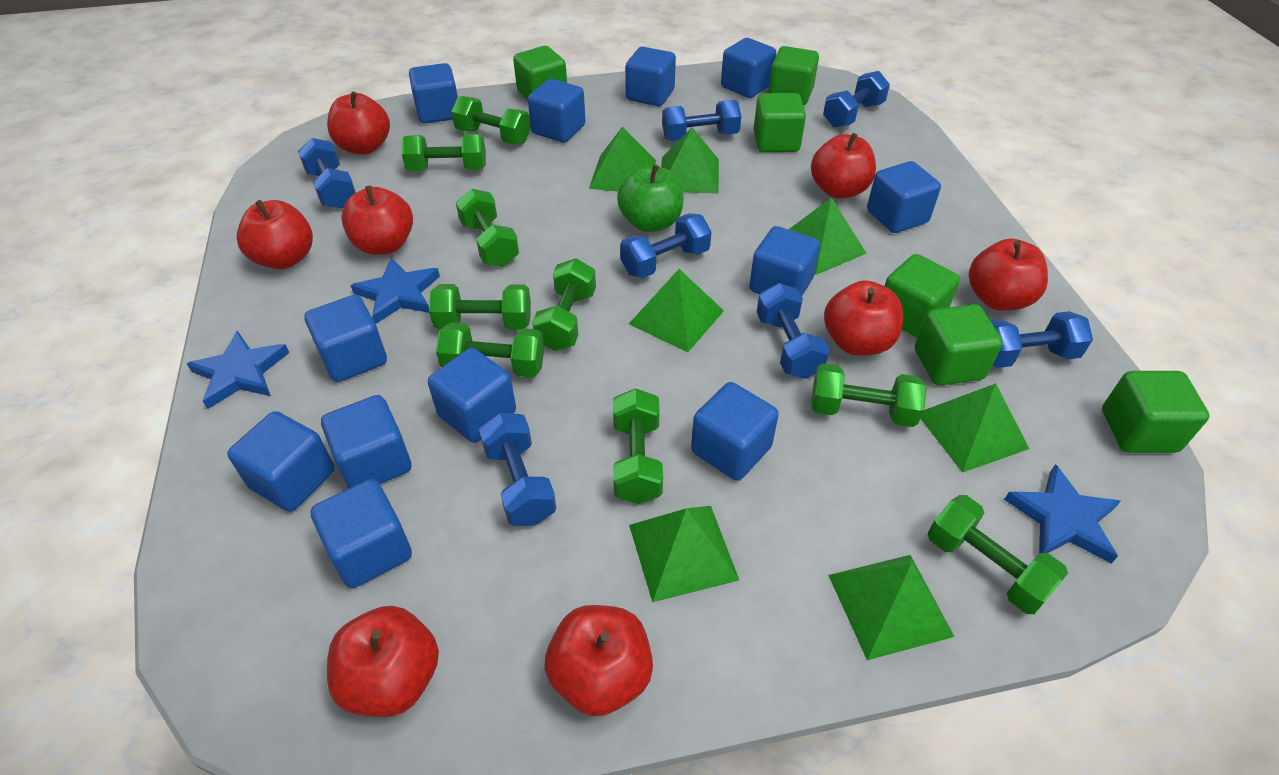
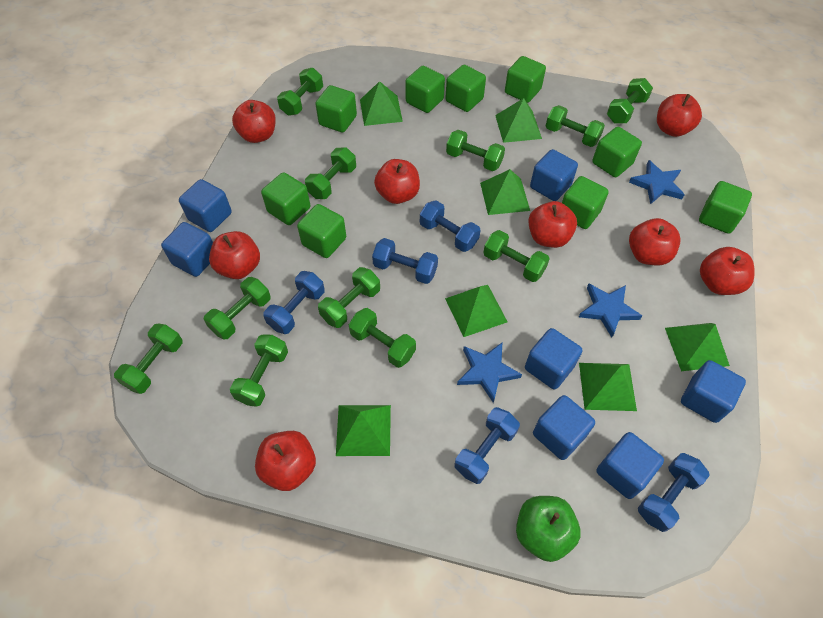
blue cube: [227,411,334,512] [304,295,387,382] [311,479,412,588] [321,395,411,488] [409,63,458,124] [428,348,516,443] [528,79,586,142] [625,47,676,106] [691,382,779,481] [721,38,776,98] [749,226,820,296] [867,161,941,233] = 12 -> [161,222,213,277] [179,179,232,232] [525,328,582,389] [530,149,578,201] [533,395,595,460] [597,432,664,499] [681,360,746,423] = 7
blue dumbbell: [298,138,356,208] [479,413,556,526] [620,213,712,278] [662,100,741,141] [757,283,830,379] [823,71,890,128] [990,311,1093,368] = 7 -> [263,271,325,334] [372,238,438,284] [420,200,481,252] [455,407,520,484] [638,453,710,532] = 5
green cube: [513,46,567,100] [754,93,806,152] [768,46,819,105] [885,254,960,337] [915,304,1003,386] [1102,371,1210,453] = 6 -> [261,172,310,225] [297,204,346,258] [316,85,357,133] [405,66,445,113] [446,65,486,112] [505,56,546,103] [562,176,609,229] [592,127,642,177] [699,181,752,234] = 9
green dumbbell: [402,134,486,171] [429,284,531,330] [436,322,544,378] [451,96,531,144] [456,189,519,266] [532,258,596,351] [613,388,663,504] [811,363,926,427] [928,495,1068,614] = 9 -> [114,323,183,394] [204,277,271,339] [230,334,288,407] [277,68,323,116] [305,147,356,199] [318,267,380,328] [349,308,416,368] [446,130,505,171] [483,230,550,282] [546,105,605,147] [607,78,653,123] = 11

